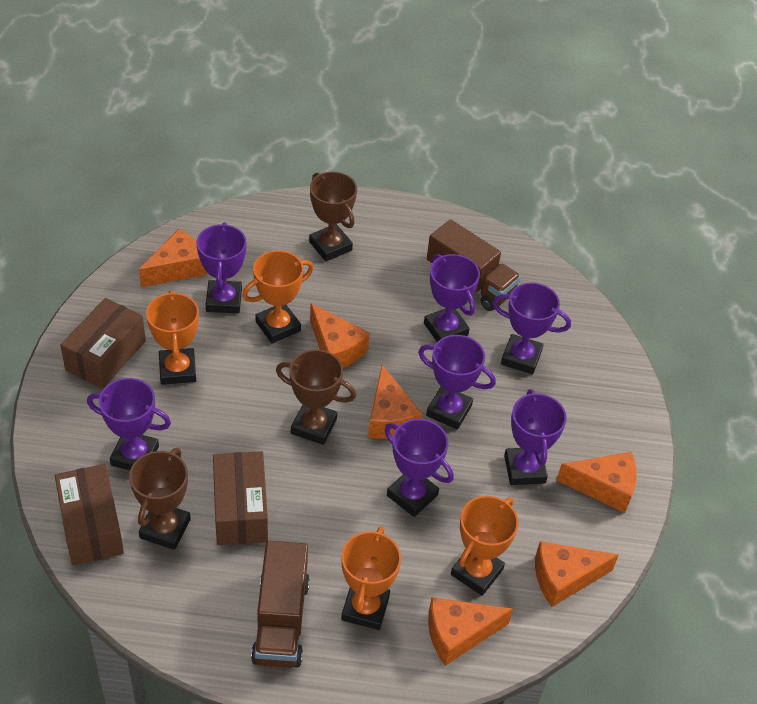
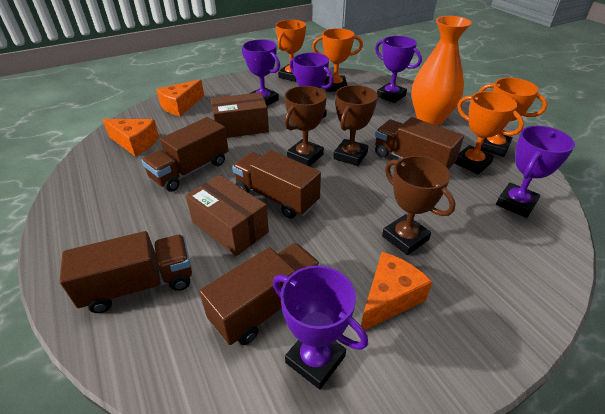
brown box: [55,464,124,565] [60,298,146,389] [213,451,268,545] = 3 -> [185,175,269,256] [211,92,269,138] = 2
brown truck: [251,541,310,668] [427,219,521,311] = 2 -> [60,231,192,313] [141,117,229,192] [199,243,321,345] [232,150,321,219] [375,117,464,170] = 5
orange cheese: [139,229,207,287] [310,304,370,368] [368,365,422,439] [428,597,513,666] [535,541,619,607] [556,452,637,513] = 6 -> [102,119,159,157] [156,79,204,116] [361,252,432,330] = 3
orange vase: none = 0 -> [411,16,472,126] = 1
purple trophy: [87,378,171,470] [197,222,246,313] [385,419,454,517] [418,335,496,430] [424,254,480,342] [493,282,571,375] [504,389,567,485] = 7 -> [242,39,280,106] [273,266,368,389] [290,53,334,118] [375,36,422,103] [496,126,575,218] = 5

